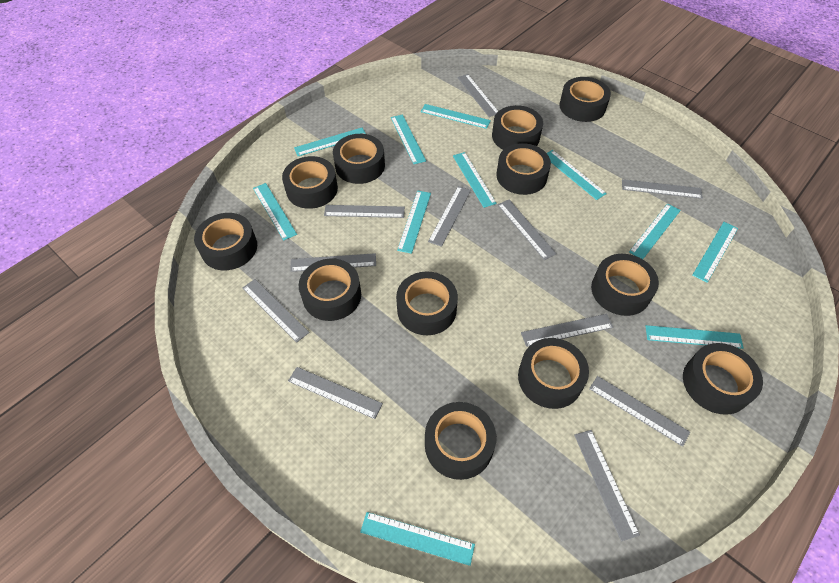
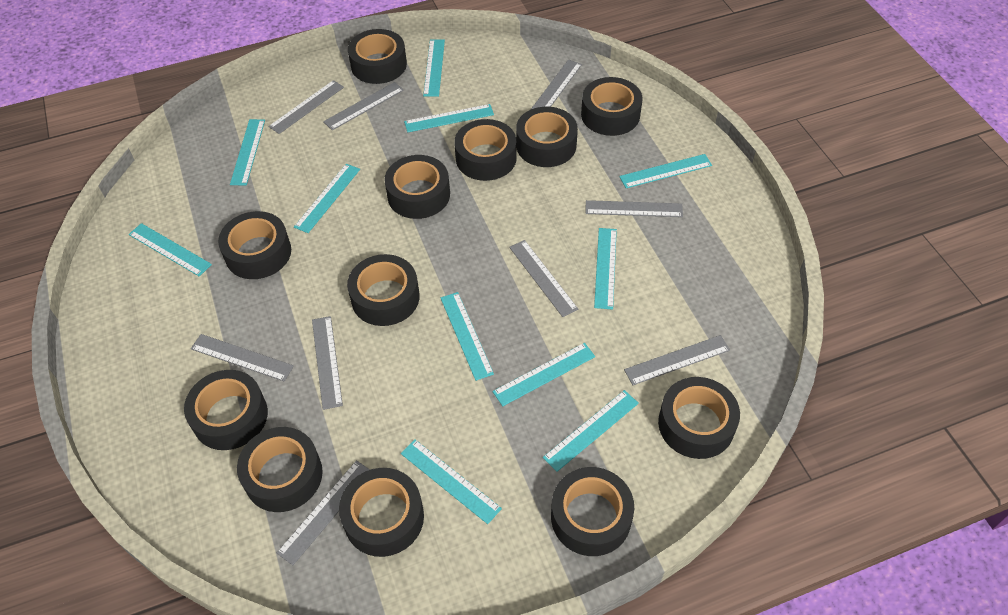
grey ruler: [242,279,310,343] [288,367,383,419] [290,253,376,272] [324,205,405,218] [428,186,471,247] [457,74,498,117] [498,199,557,260] [521,314,614,347] [574,430,640,541] [589,376,690,447] [622,179,703,199] = 11 -> [191,334,294,382] [268,80,344,134] [277,460,370,565] [312,316,343,410] [323,82,404,130] [509,240,578,317] [530,60,582,110] [586,200,683,217] [624,335,730,385] = 9

